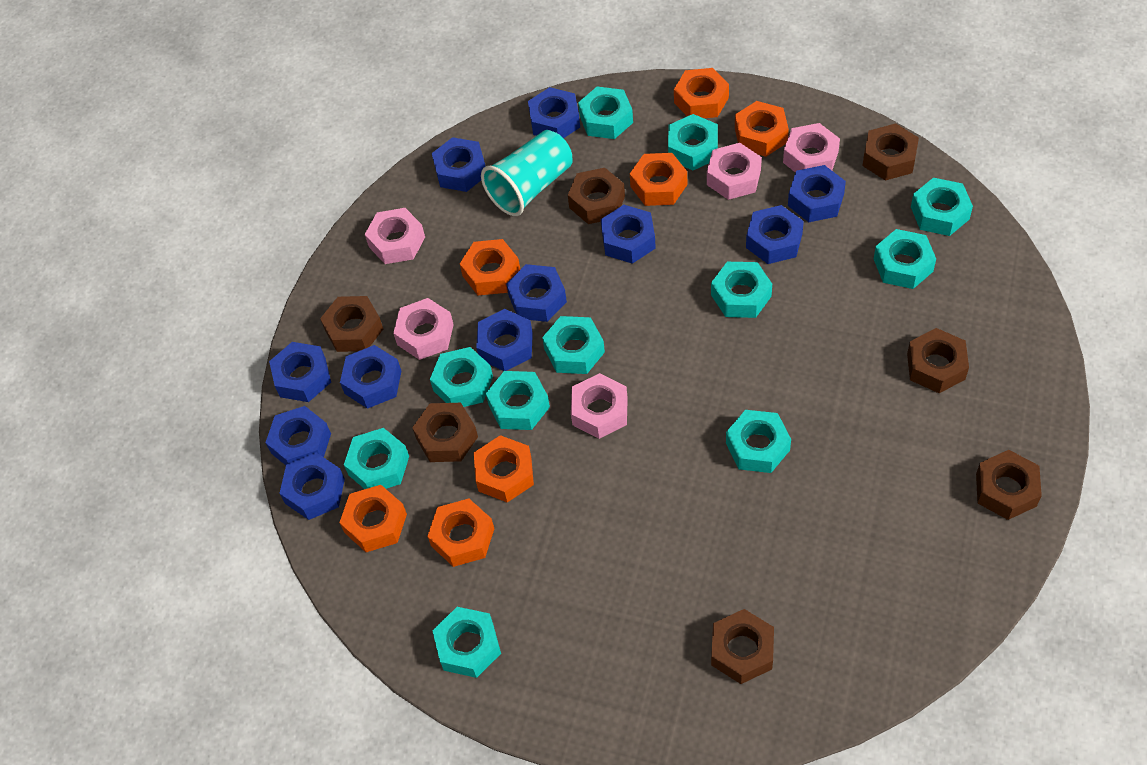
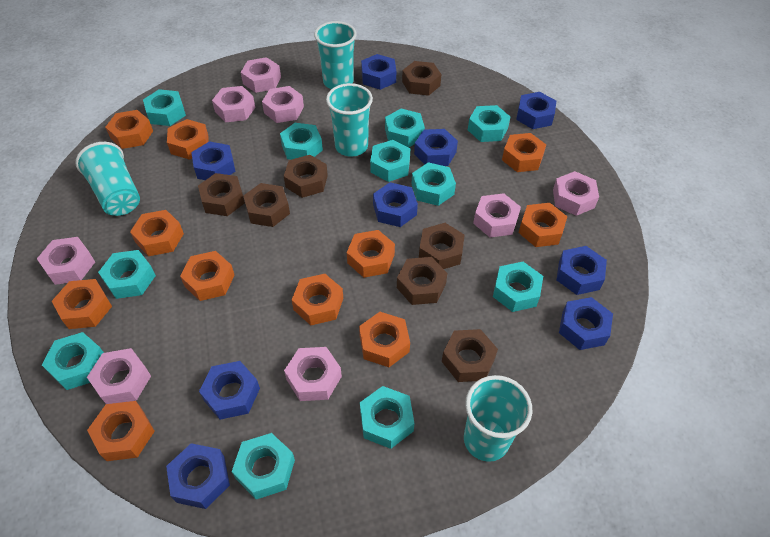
blue nut: [265,406,331,465] [269,342,331,402] [279,453,345,520] [340,345,401,409] [432,137,486,192] [476,309,533,371] [506,264,567,322] [528,87,580,138] [601,205,656,264] [746,205,804,264] [788,165,846,222] = 11 -> [166,443,230,509] [191,141,236,180] [199,361,260,420] [361,54,396,90] [373,182,418,227] [414,129,458,166] [516,92,556,129] [556,246,607,295] [559,297,613,350] = 9
orange nut: [339,485,407,552] [427,499,494,567] [460,239,520,295] [474,435,534,502] [630,153,687,206] [674,68,729,118] [735,101,789,157] = 7 -> [52,279,112,329] [87,401,155,461] [105,110,153,149] [130,210,184,256] [167,119,209,160] [180,251,235,301] [292,274,343,325] [347,230,395,278] [359,312,410,367] [502,133,546,172] [518,203,567,247] = 11
pink nut: [365,208,425,264] [393,298,454,360] [571,373,628,439] [707,143,762,200] [783,123,840,173] = 5 -> [37,237,95,285] [87,348,151,404] [212,86,255,122] [241,57,281,93] [262,86,304,123] [284,347,342,401] [473,193,521,237] [553,171,599,216] = 8
turquoise cup: [481,130,573,216] = 1 -> [75,142,140,216] [314,21,357,89] [326,83,373,157] [464,375,532,462] = 4

